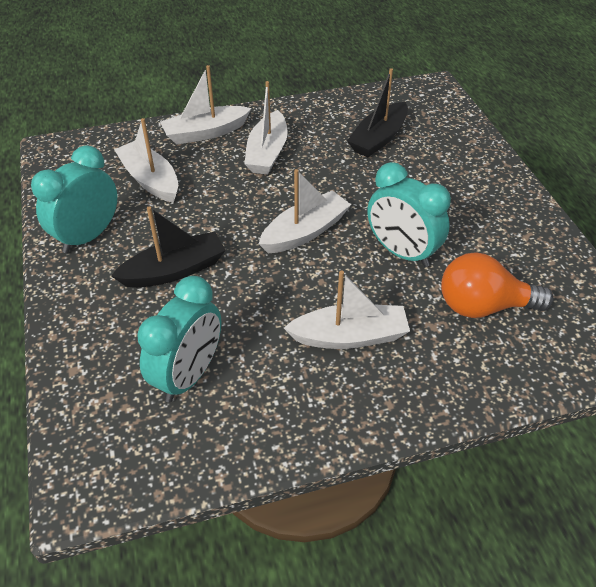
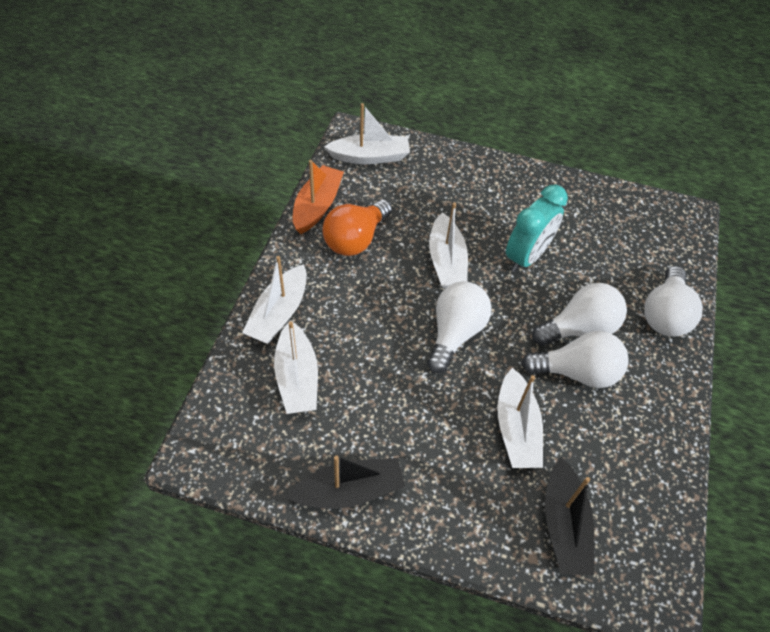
orange boat: none = 0 -> [293,160,344,234] = 1
turquoise clock: [31,145,117,253] [137,276,221,402] [367,162,451,267] = 3 -> [506,185,568,272] = 1
white light bulb: none = 0 -> [427,281,492,374] [521,331,628,388] [532,283,627,346] [644,266,703,337] = 4

